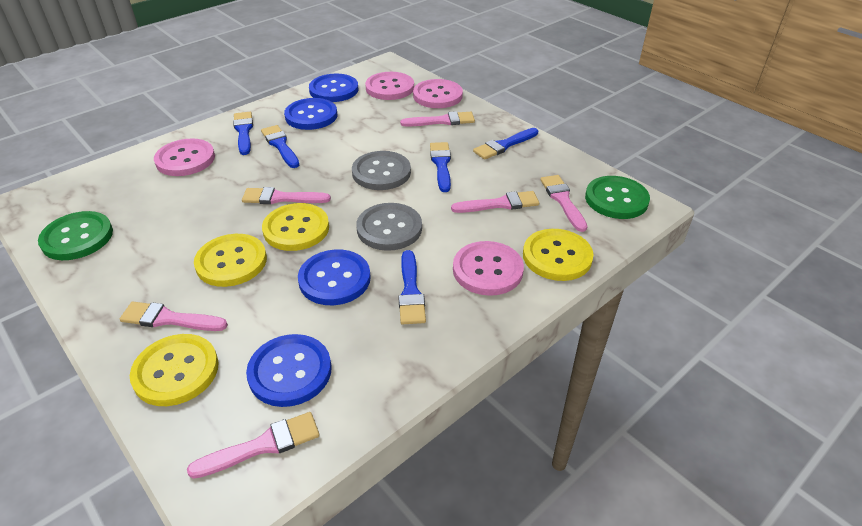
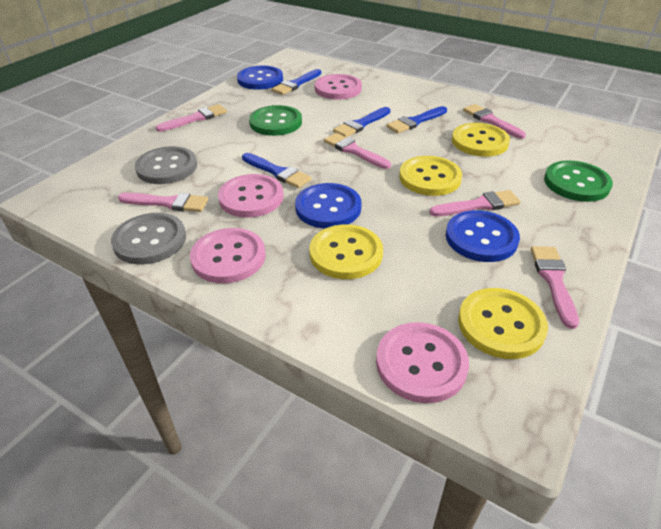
blue brush: [233,112,253,155] [261,125,299,168] [398,250,426,324] [430,142,451,192] [473,128,538,160] = 5 -> [242,153,312,188] [272,69,321,95] [333,107,390,137] [387,106,447,133] = 4
blue button: [246,334,332,407] [284,98,338,130] [298,249,371,305] [309,74,358,102] = 4 -> [237,66,283,90] [295,183,362,228] [445,210,520,262] = 3

